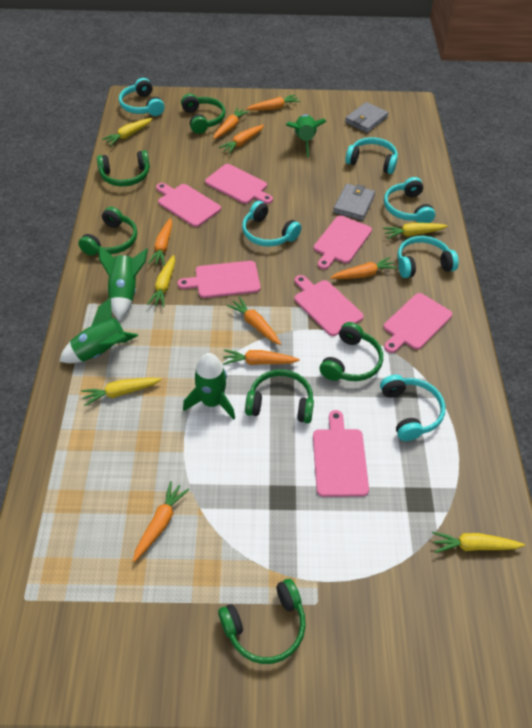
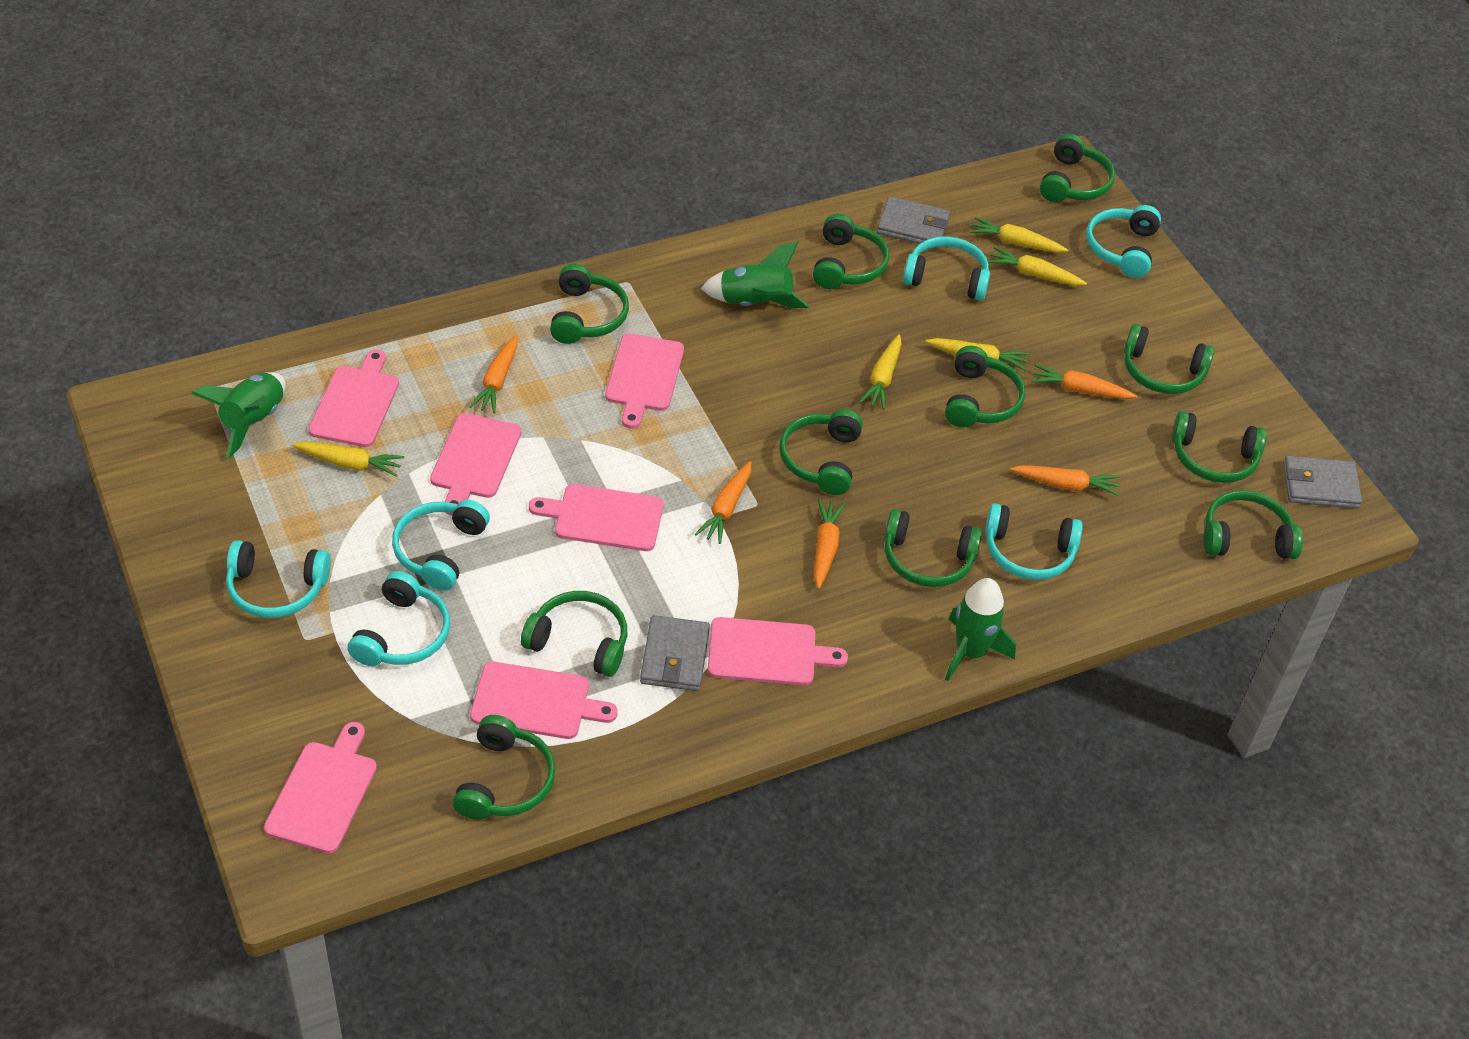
green headphones: [78,207,137,256] [97,150,150,186] [181,94,225,134] [218,579,306,664] [245,369,314,423] [320,322,383,381] = 6 -> [453,715,556,820] [521,591,627,677] [550,264,629,344] [779,409,863,495] [813,214,889,289] [884,509,982,587] [945,346,1025,427] [1040,134,1115,202] [1124,324,1215,394] [1172,411,1267,483] [1204,490,1303,559] = 11
green rocket: [59,298,138,363] [98,245,148,321] [183,353,235,420] [286,114,327,157] = 4 -> [191,372,286,458] [701,241,809,308] [945,578,1016,681] = 3
grey wallet: [333,184,375,221] [345,102,388,133] = 2 -> [640,615,710,691] [877,196,950,248] [1283,455,1362,509] = 3
orange carrot: [133,481,189,562] [148,218,172,266] [213,107,249,139] [219,125,264,154] [223,350,300,365] [227,297,281,345] [246,94,300,111] [330,257,397,279] = 8 -> [469,335,517,413] [695,461,751,544] [814,499,845,589] [1010,465,1120,496] [1031,364,1137,399] = 5

